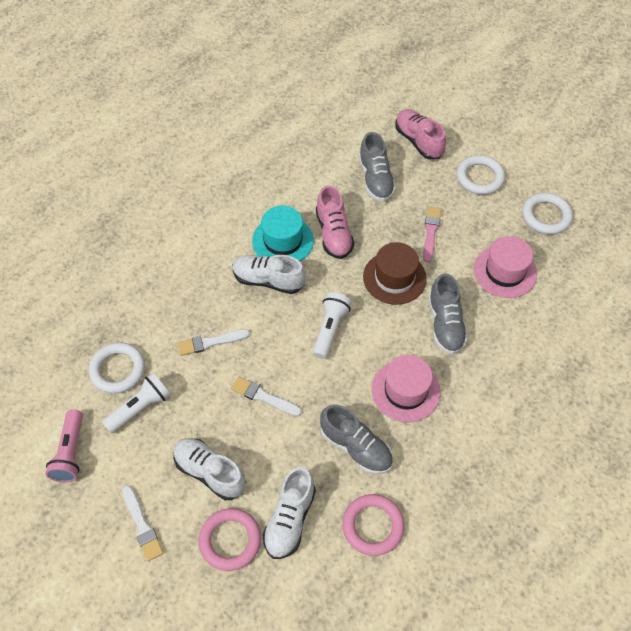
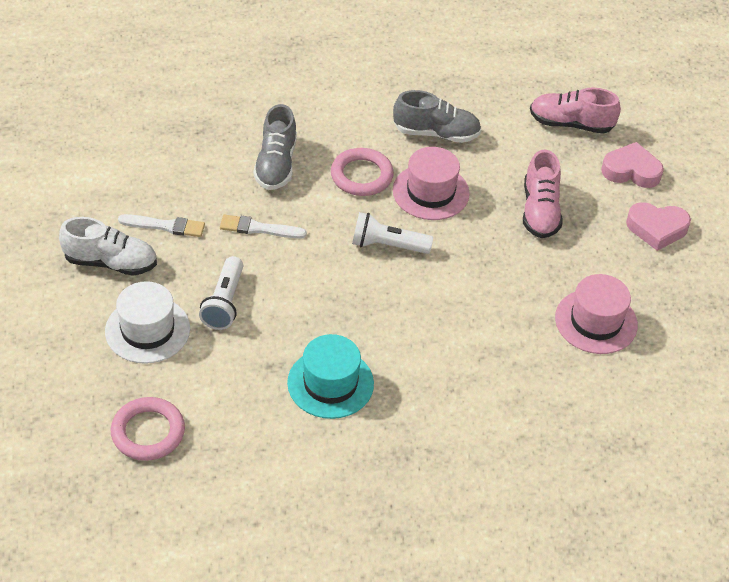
brown hat: [363,242,427,305] = 1 -> none = 0
grey shoe: [320,405,393,474] [359,132,396,202] [428,273,468,355] = 3 -> [253,104,297,190] [393,90,481,143] = 2
pink brush: [423,206,441,263] = 1 -> none = 0
pink flashlight: [46,409,83,482] = 1 -> none = 0
pink heart: none = 0 -> [601,142,664,188] [626,202,691,251] = 2
white brush: [122,485,164,561] [178,329,250,356] [231,377,302,417] = 3 -> [118,214,205,237] [220,215,307,239] = 2
white hat: none = 0 -> [105,281,190,364] = 1
white ring: [89,342,145,394] [457,155,505,195] [522,193,573,234] = 3 -> none = 0
white shoe: [173,438,246,500] [232,255,306,294] [263,467,316,559] = 3 -> [59,217,157,276] = 1

